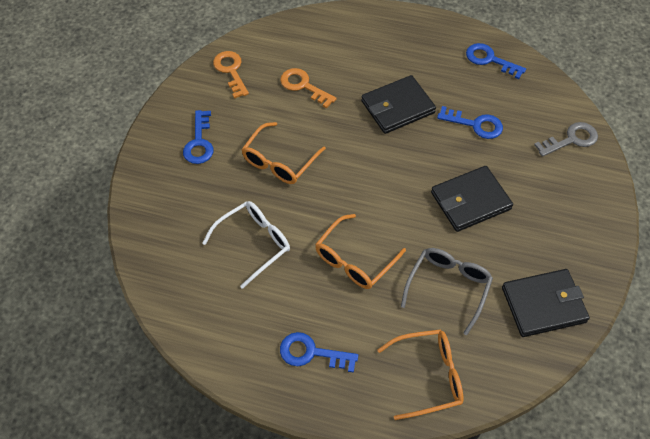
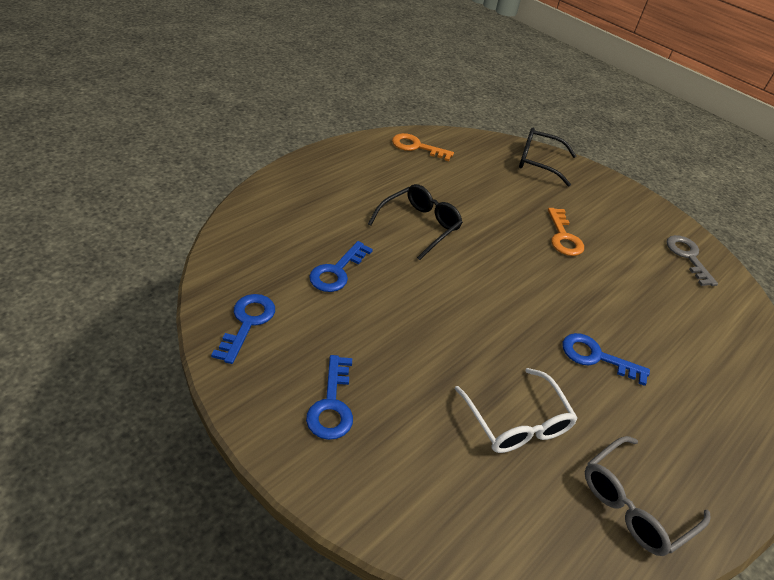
black glasses: none = 0 -> [368,184,463,260] [519,128,576,186] = 2
black wallet: [361,75,436,134] [431,166,513,232] [502,269,590,337] = 3 -> none = 0
orange glasses: [241,122,326,184] [315,214,406,289] [377,329,464,420] = 3 -> none = 0

